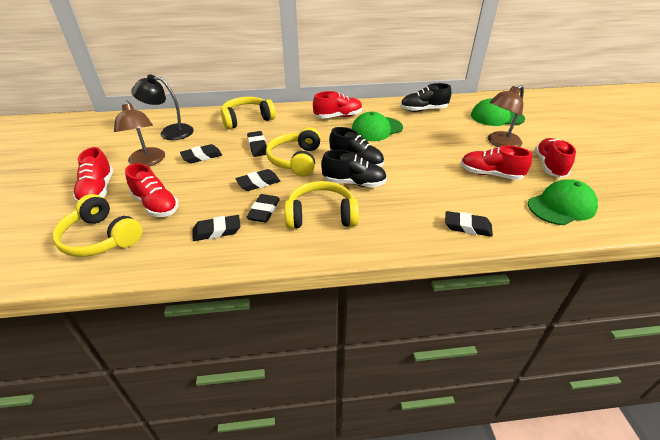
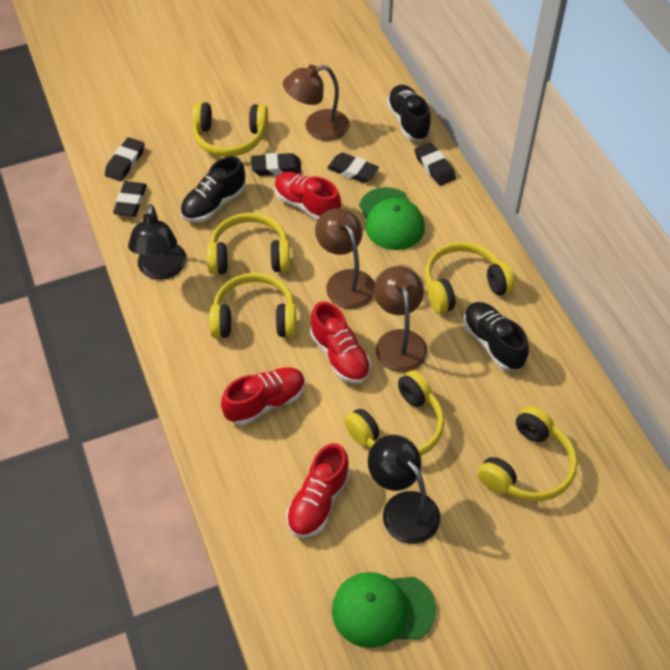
black eraser: [180,144,222,163] [193,215,241,241] [236,169,280,191] [246,194,280,223] [247,131,267,157] [445,211,493,237] = 6 -> [105,137,144,181] [113,181,147,217] [251,153,302,176] [327,153,379,183] [414,142,456,186] = 5
black lamp: [131,74,194,140] = 1 -> [128,204,187,280] [368,435,440,544] = 2
brown lamp: [114,100,165,166] [488,85,524,148] = 2 -> [283,64,350,141] [315,208,375,309] [374,266,428,372] = 3
green cap: [352,112,403,141] [471,98,525,126] [528,179,598,225] = 3 -> [332,572,436,648] [359,187,425,250] = 2
red shoe: [73,147,113,202] [125,163,179,217] [313,91,362,118] [461,146,532,180] [535,138,576,178] = 5 -> [221,368,305,425] [274,172,341,220] [286,443,350,538] [310,301,371,384] = 4
yellow headphones: [52,194,142,257] [221,97,276,129] [266,127,321,177] [284,181,359,229] = 4 -> [192,102,268,157] [207,213,290,275] [209,273,296,338] [344,370,445,457] [425,242,515,313] [478,406,578,501] = 6

